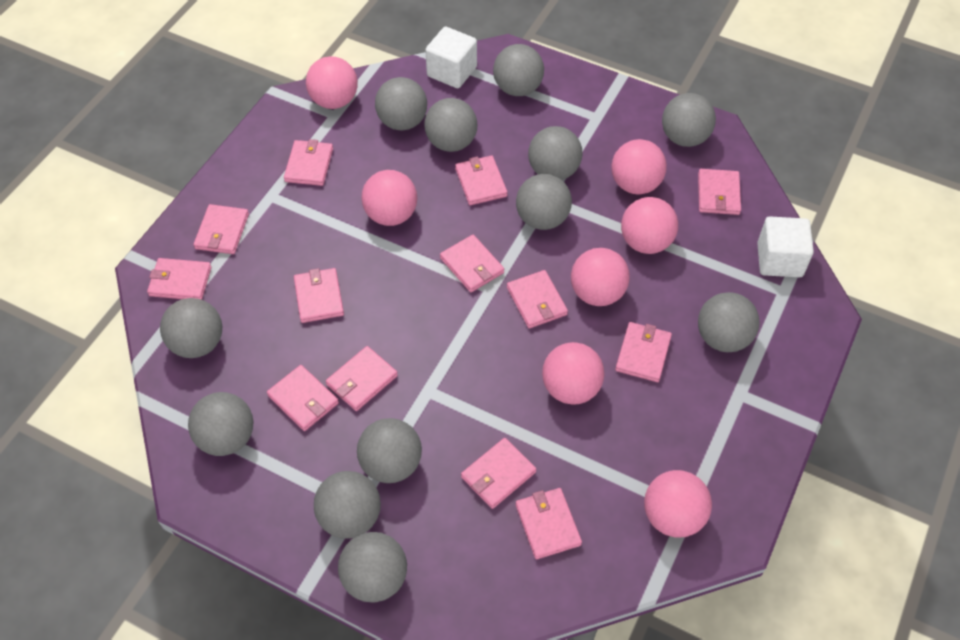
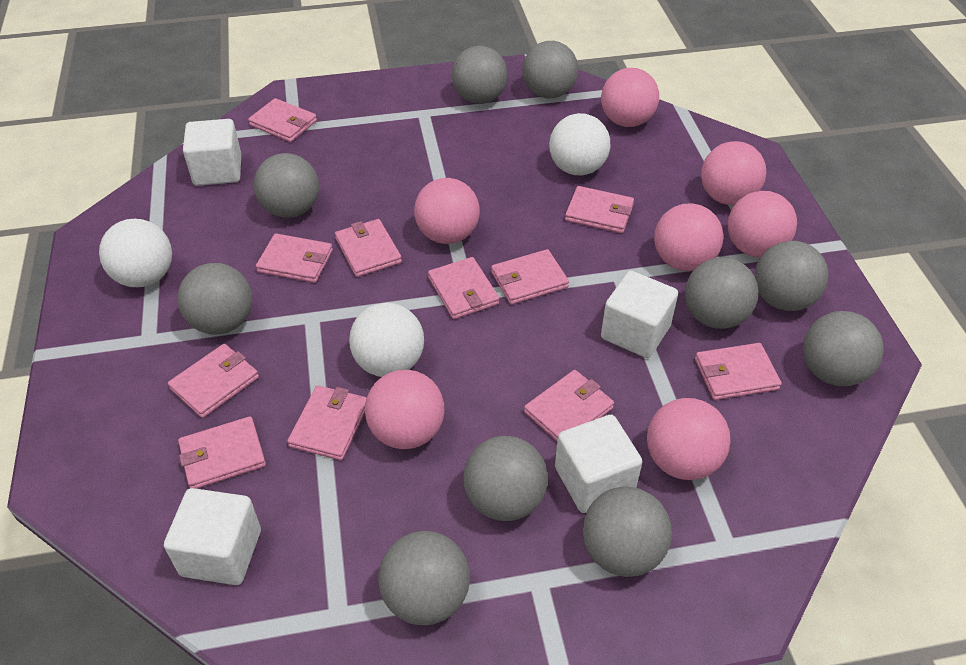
grey ball: [160,298,222,358] [188,392,253,456] [314,471,381,539] [338,532,407,603] [357,418,422,483] [375,77,427,131] [424,98,477,152] [493,44,544,96] [516,174,572,230] [528,126,583,180] [662,93,716,147] [698,292,760,352] = 12 -> [178,263,252,334] [254,153,319,218] [378,531,470,625] [452,46,508,104] [464,436,548,521] [522,41,578,98] [583,487,672,577] [685,257,759,329] [755,241,829,311] [803,311,884,386] = 10
pink wallet: [147,258,212,300] [194,204,249,254] [267,365,339,431] [284,139,333,186] [294,268,344,323] [326,346,398,411] [440,235,504,293] [455,155,508,205] [461,438,536,509] [507,270,568,329] [516,488,582,559] [615,322,672,382] [698,169,741,215] = 13 -> [168,344,259,418] [178,416,266,489] [248,98,317,142] [256,233,333,283] [287,385,367,460] [335,219,402,277] [428,257,499,319] [491,249,569,305] [524,370,614,441] [565,186,634,233] [695,343,782,400] = 11
white ball: none = 0 -> [99,219,172,287] [349,303,424,377] [549,113,610,175] = 3
white cube: [425,27,477,88] [757,216,814,277] = 2 -> [164,488,261,585] [183,119,241,186] [555,415,642,513] [601,271,678,358] = 4

